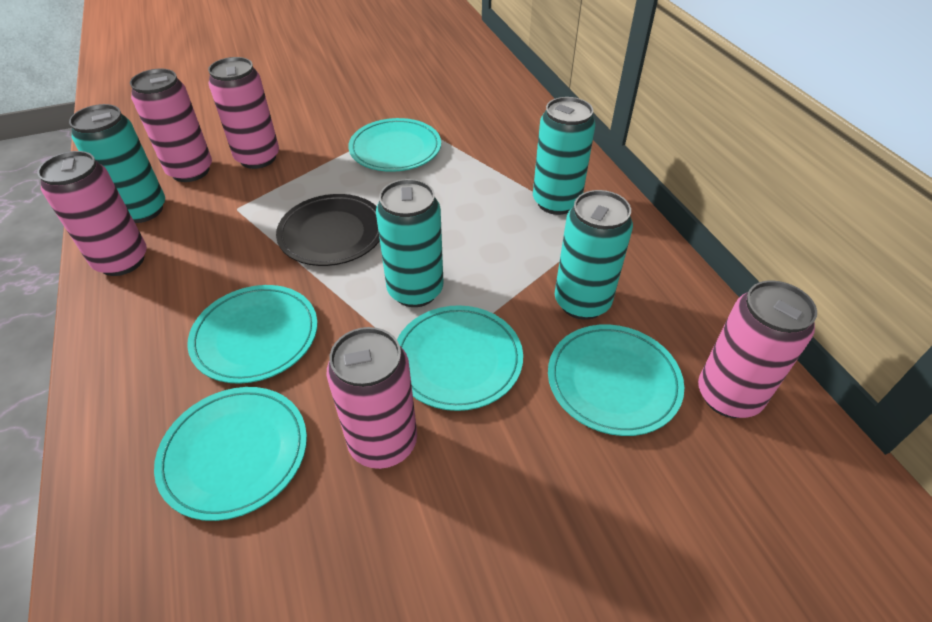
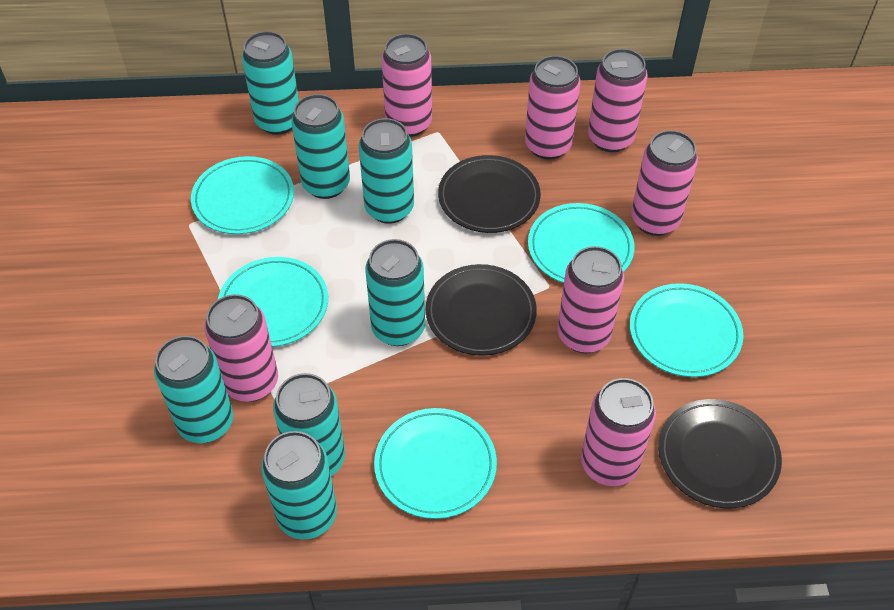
black plate: [276,194,380,266] = 1 -> [426,264,537,356] [438,155,541,233] [658,399,782,508] = 3
pink can: [37,151,147,276] [130,68,212,182] [208,57,279,169] [327,327,417,469] [698,280,817,418] = 5 -> [205,294,278,402] [381,34,432,137] [525,56,580,160] [558,246,624,353] [581,378,656,486] [588,49,648,152] [631,130,698,236] = 7
turquoise can: [69,104,165,223] [376,179,443,307] [533,97,595,215] [555,190,633,320] = 4 -> [154,336,233,443] [242,31,299,135] [261,431,337,540] [273,373,345,476] [291,94,350,199] [359,118,414,224] [365,239,425,346] = 7

